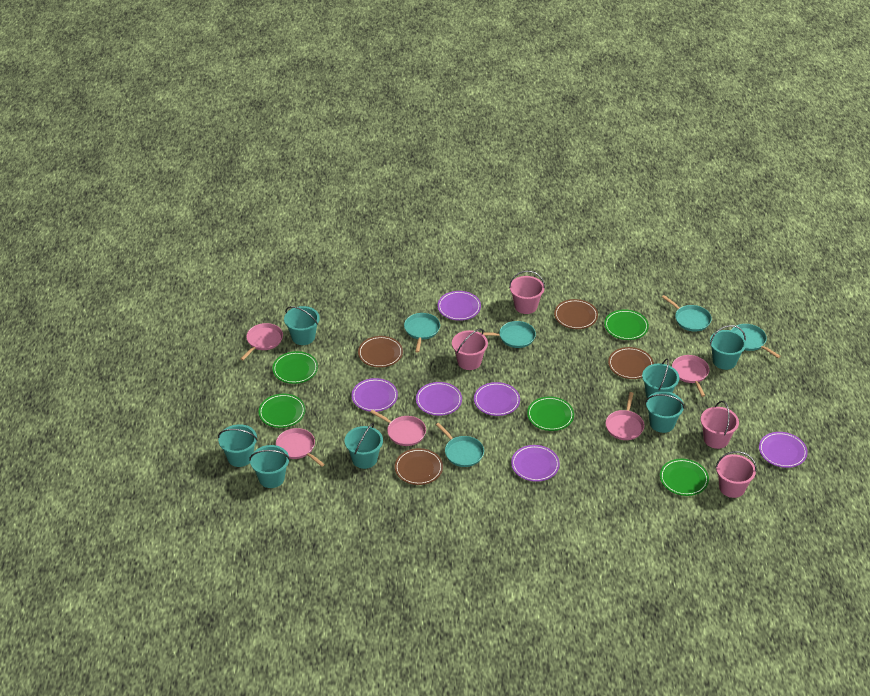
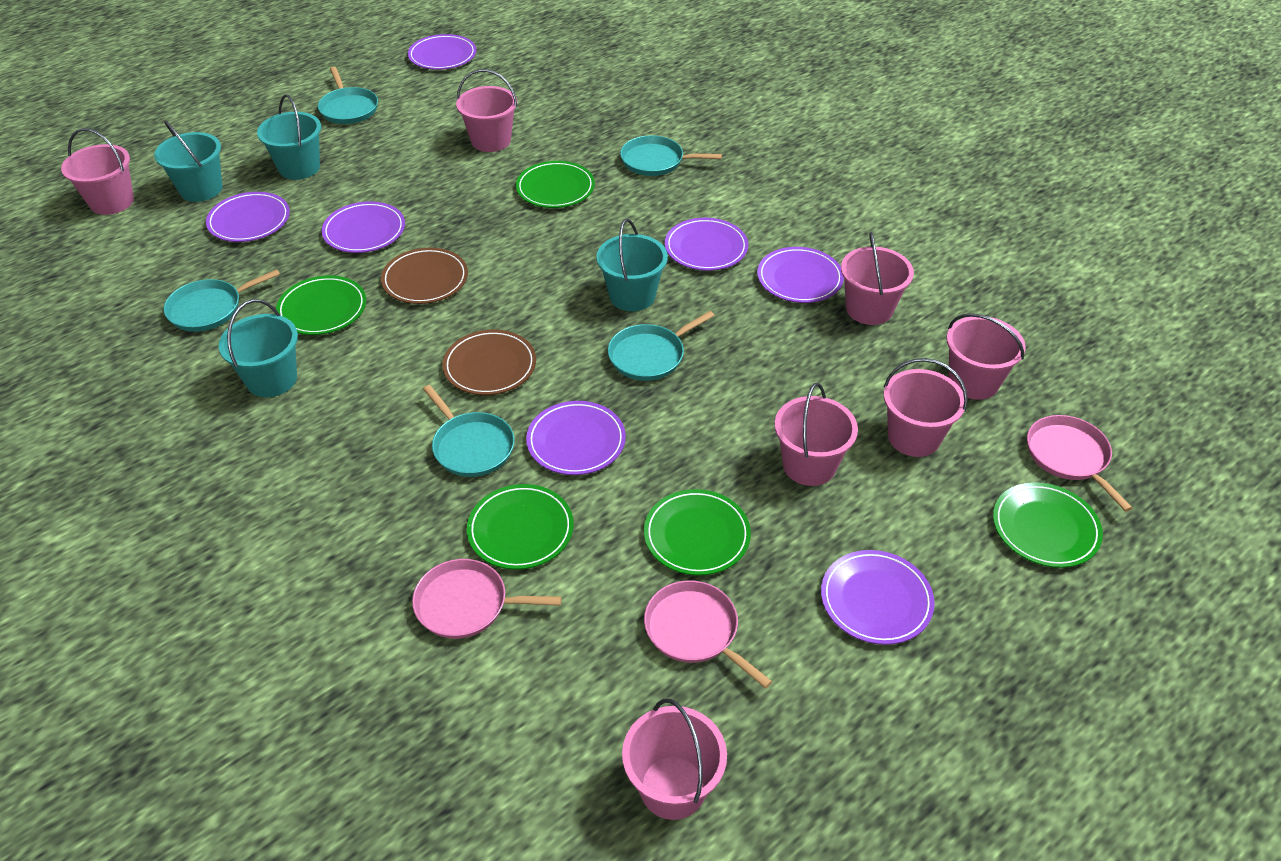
brown plate: [358,336,403,368] [395,448,443,485] [554,299,598,329] [608,347,654,379] = 4 -> [381,248,468,304] [443,330,536,395] = 2
pink bucket: [452,329,488,370] [509,270,545,314] [701,401,739,449] [715,451,757,498] = 4 -> [61,128,134,215] [456,69,517,152] [622,698,727,820] [775,383,858,486] [841,232,914,325] [884,358,968,457] [946,313,1026,400] = 7
pink pan: [240,323,283,360] [276,428,325,467] [370,410,426,446] [605,392,644,440] [672,355,709,397] = 5 -> [412,559,562,639] [644,580,772,689] [1027,415,1132,512] = 3
purple plate: [352,378,398,412] [416,382,462,416] [437,291,481,321] [474,382,520,416] [511,445,560,482] [759,432,808,468] = 6 -> [206,192,290,242] [322,202,405,253] [408,34,476,70] [526,401,626,475] [665,218,748,271] [757,247,844,303] [821,550,935,645] = 7
turquoise bucket: [218,424,258,467] [249,445,290,488] [284,306,320,345] [345,423,383,469] [642,358,679,398] [645,391,685,433] [710,325,746,370] = 7 -> [154,120,223,202] [218,299,298,397] [257,95,321,180] [596,219,668,311] = 4

